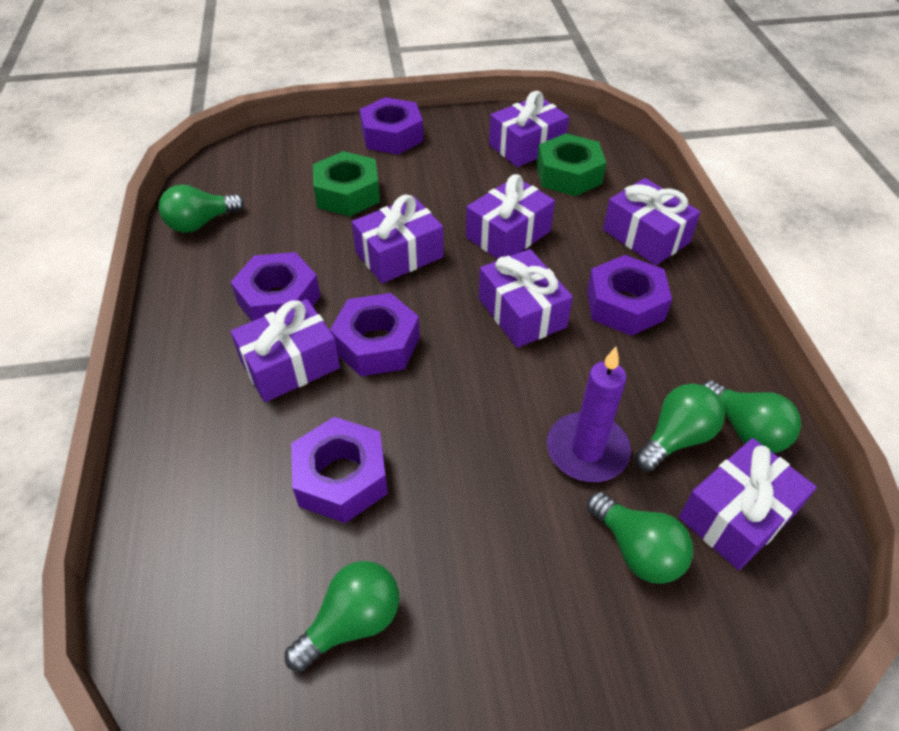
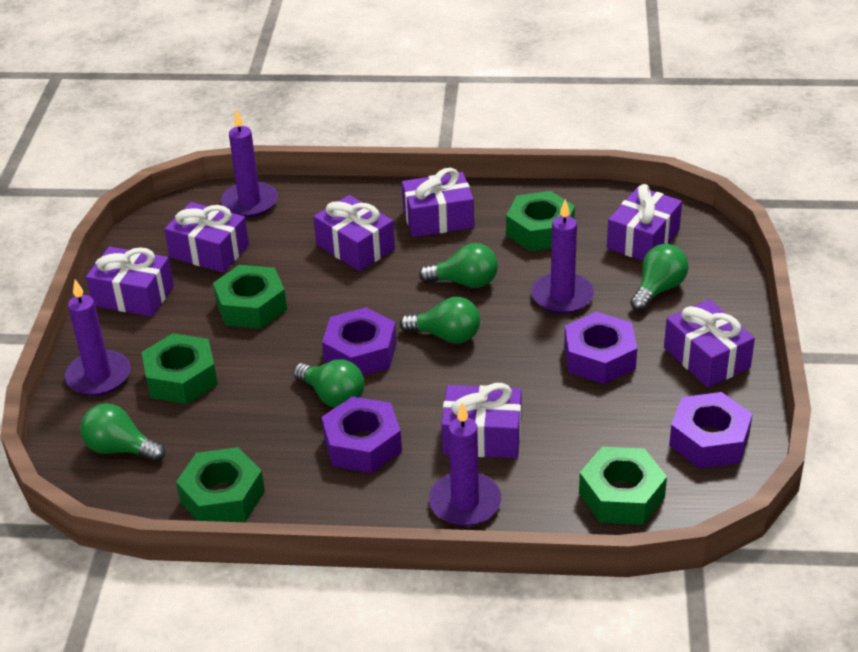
green nut: [313,151,380,216] [536,133,607,196] = 2 -> [142,333,218,404] [176,447,265,522] [213,265,287,329] [506,191,575,251] [579,447,667,525] = 5
purple candle: [547,347,631,482] = 1 -> [65,280,131,396] [221,110,278,217] [429,402,501,526] [531,199,594,314] = 4
purple nut: [231,252,321,321] [291,417,388,523] [330,293,420,377] [360,97,423,154] [587,255,672,336] = 5 -> [322,307,397,376] [322,396,402,473] [564,312,637,384] [669,392,752,468] = 4

